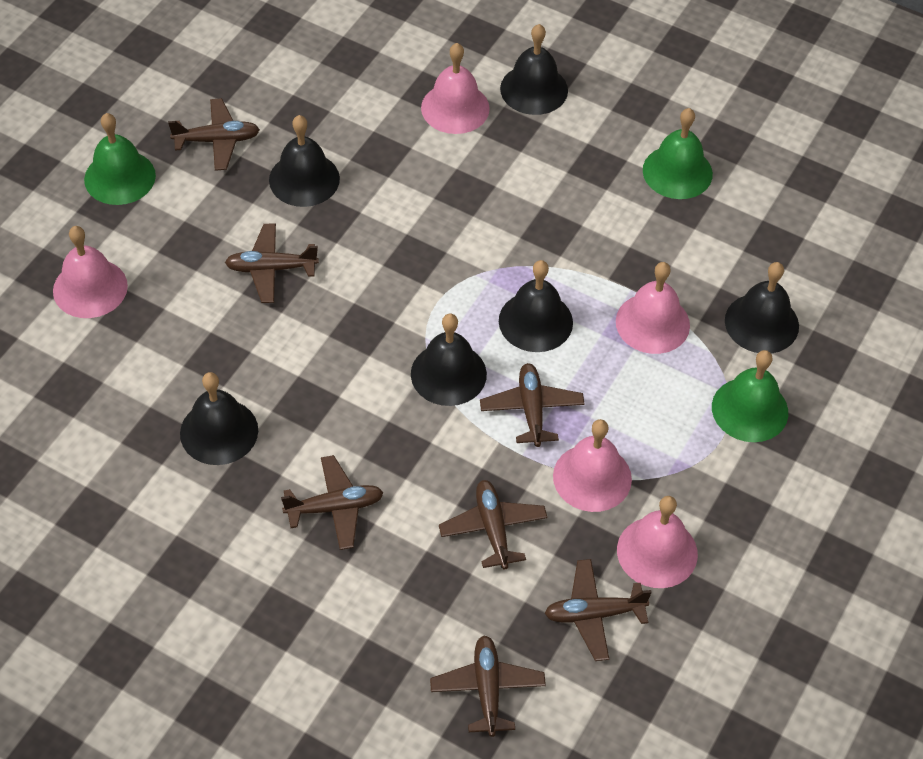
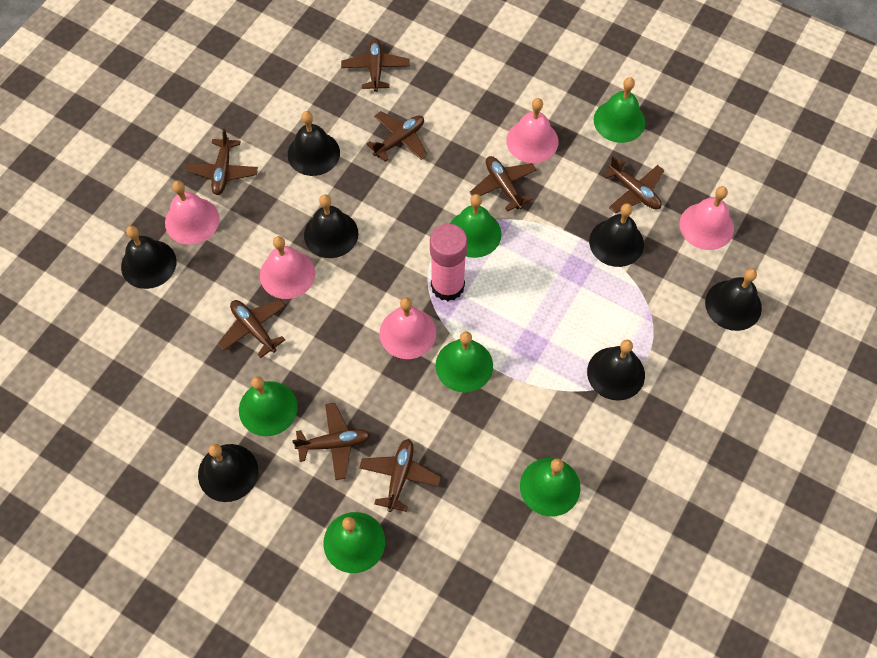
black bell: [180,372,258,465] [269,115,340,207] [411,314,487,406] [499,260,573,352] [500,24,568,115] [725,262,799,354] = 6 -> [121,226,176,289] [198,444,258,502] [288,111,340,176] [304,195,358,258] [587,340,645,401] [589,203,644,267] [705,268,762,331] = 7
brown plane: [168,98,260,171] [225,223,319,303] [281,455,384,550] [430,635,546,737] [439,480,548,569] [480,363,585,447] [544,559,652,661] = 7 -> [185,129,258,195] [218,299,286,358] [292,403,370,480] [341,38,410,92] [359,439,441,512] [367,111,428,162] [470,156,537,212] [603,156,664,213] = 8
green bell: [84,113,156,205] [643,108,713,199] [712,350,788,442] = 3 -> [239,376,298,436] [323,512,385,573] [436,331,493,393] [450,194,502,258] [520,458,580,516] [594,77,645,143] = 6
pink glue stick: none = 0 -> [430,224,467,301] = 1

